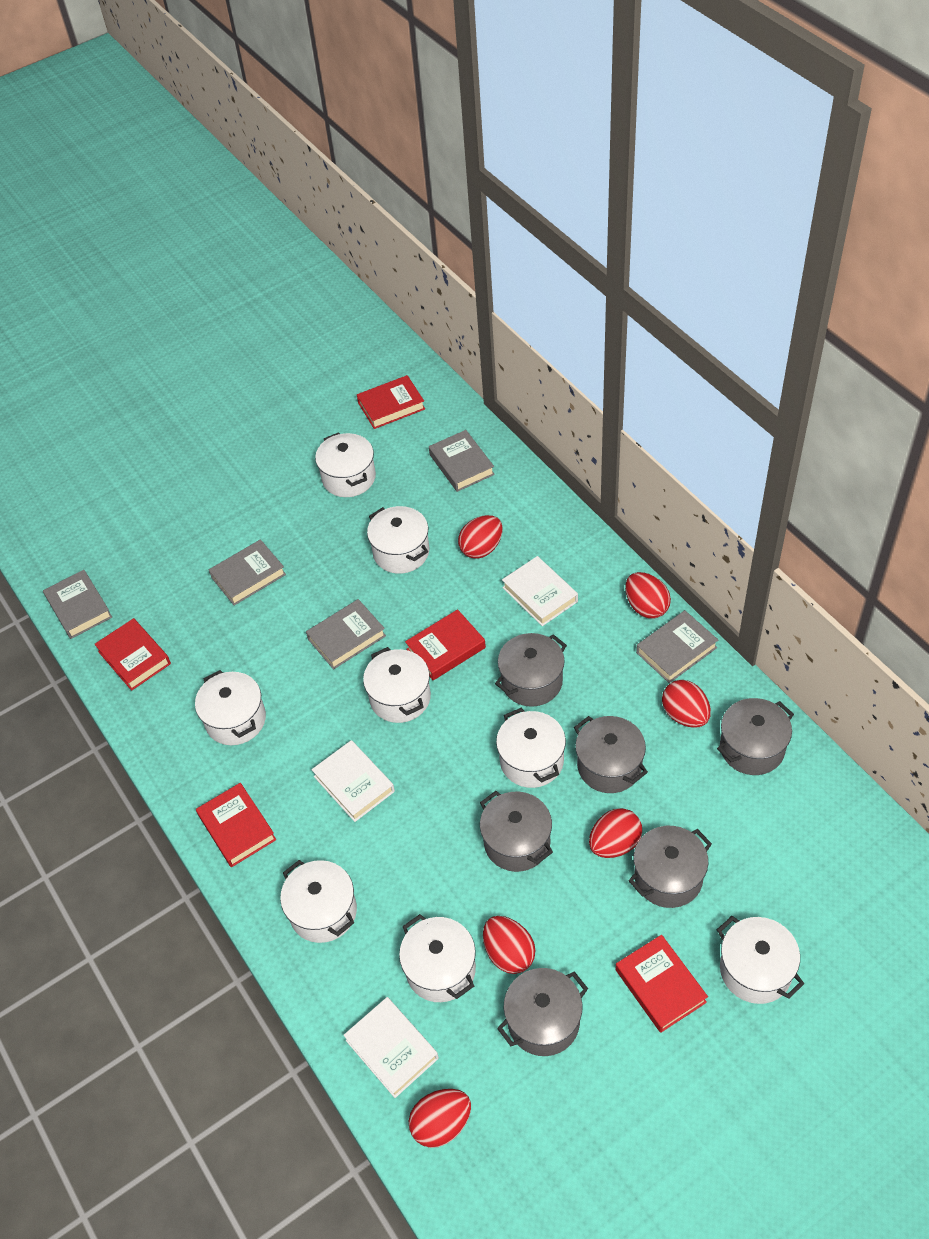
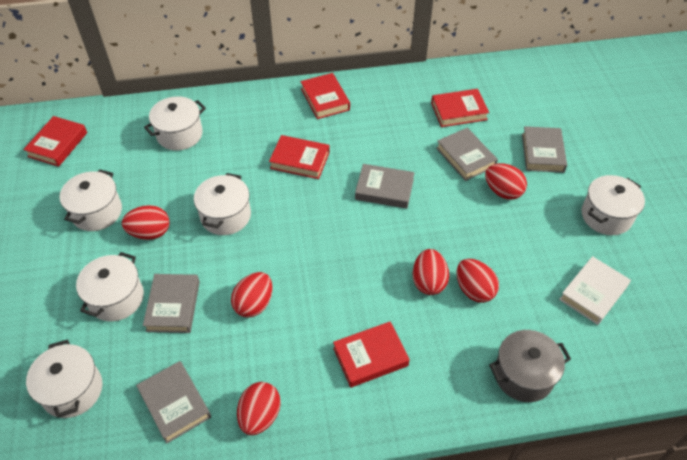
grey pot: [480,791,553,872] [495,633,567,707] [497,968,588,1056] [574,716,648,793] [629,826,712,908] [717,698,794,775] = 6 -> [489,330,571,402] = 1
white book: [312,740,395,822] [343,997,439,1098] [502,556,578,626] = 3 -> [559,256,631,325] = 1
white pot: [195,670,266,745] [280,860,357,943] [315,432,376,497] [363,647,431,723] [367,506,429,574] [399,914,476,1002] [496,708,566,788] [717,916,804,1004] = 8 -> [26,339,103,418] [60,169,122,231] [76,252,144,322] [144,96,206,151] [194,173,251,235] [582,175,645,235] = 6

